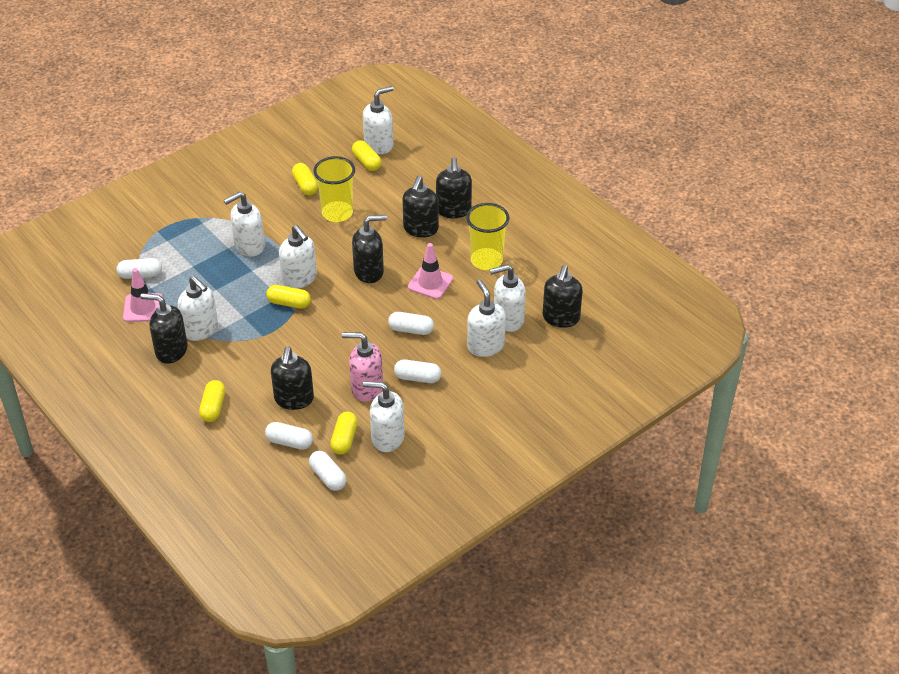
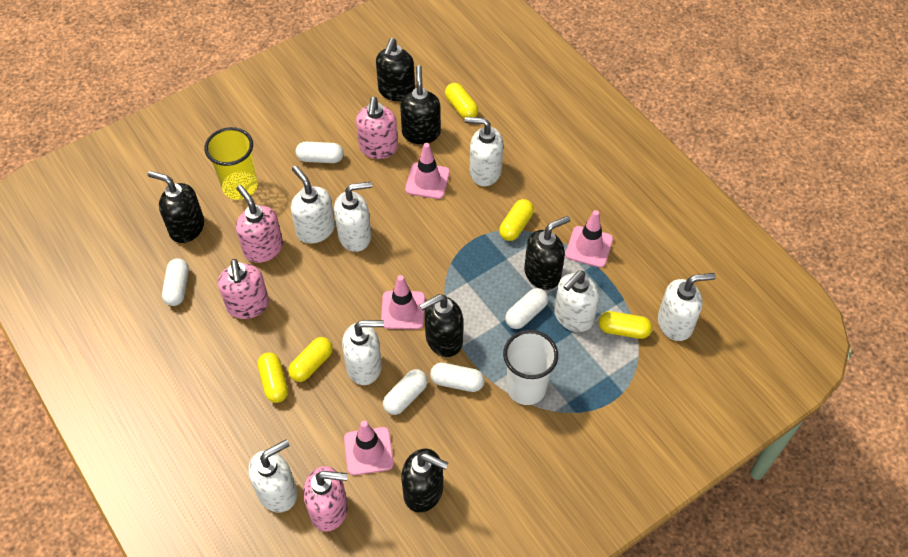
pink soap dispenser: [342,332,383,402] = 1 -> [218,259,269,319] [236,185,283,263] [303,466,348,532] [356,97,398,159] = 4
pink traffic cone: [123,268,163,322] [408,243,453,299] = 2 -> [344,421,394,475] [381,275,425,329] [405,143,450,199] [565,210,613,268] = 4
white cup: none = 0 -> [503,330,558,405] = 1
yellow cup: [313,156,355,222] [466,203,509,270] = 2 -> [204,127,258,200] = 1

